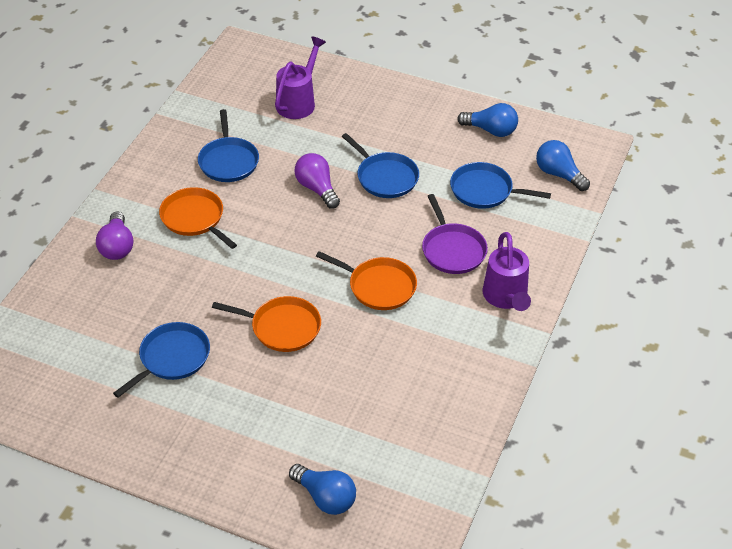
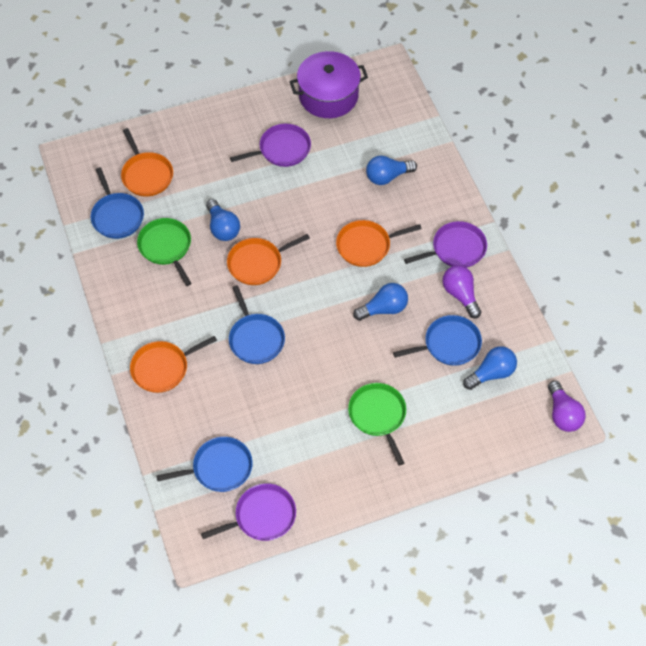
blue light bulb: [289,464,356,515] [457,103,518,137] [536,140,590,191] = 3 -> [206,199,240,241] [353,283,408,321] [366,155,417,185] [463,346,517,390] = 4
green pan: none = 0 -> [137,218,192,286] [348,383,406,466] = 2
orange pan: [159,187,237,249] [212,296,321,352] [316,251,417,310] = 3 -> [121,128,173,197] [130,336,217,393] [227,234,310,285] [336,220,422,267] = 4
purple pan: [422,194,488,274] = 1 -> [201,483,296,541] [230,124,311,167] [404,221,487,268] = 3
purple pot: none = 0 -> [289,51,368,118] = 1
purple watering can: [275,36,326,119] [482,232,531,311] = 2 -> none = 0

